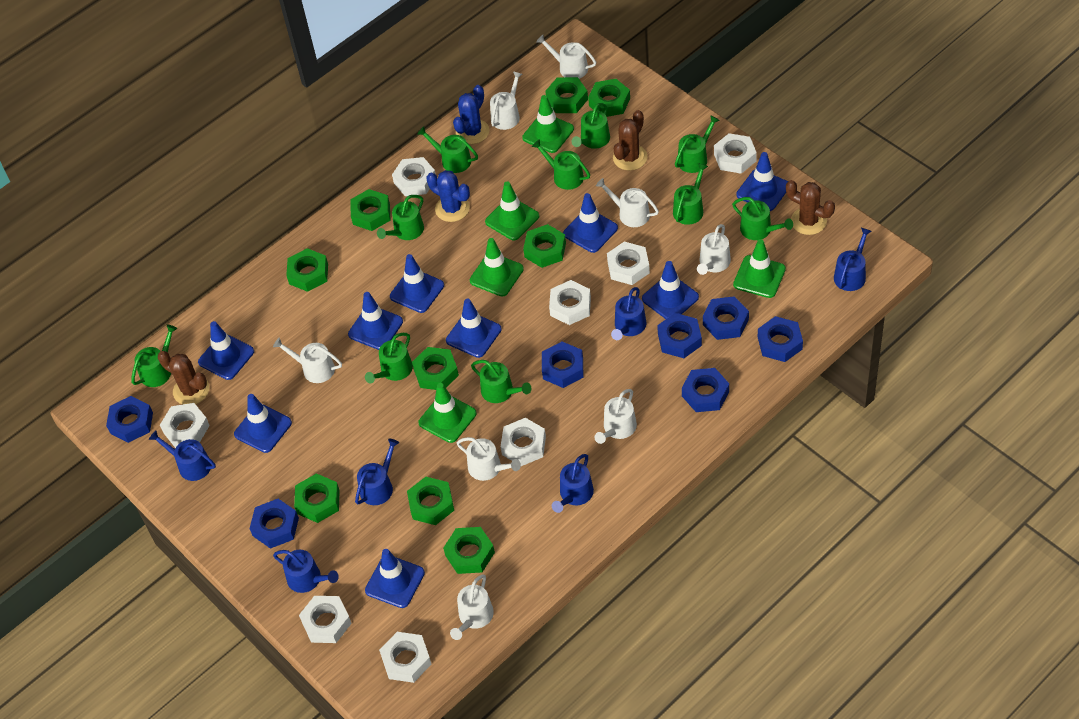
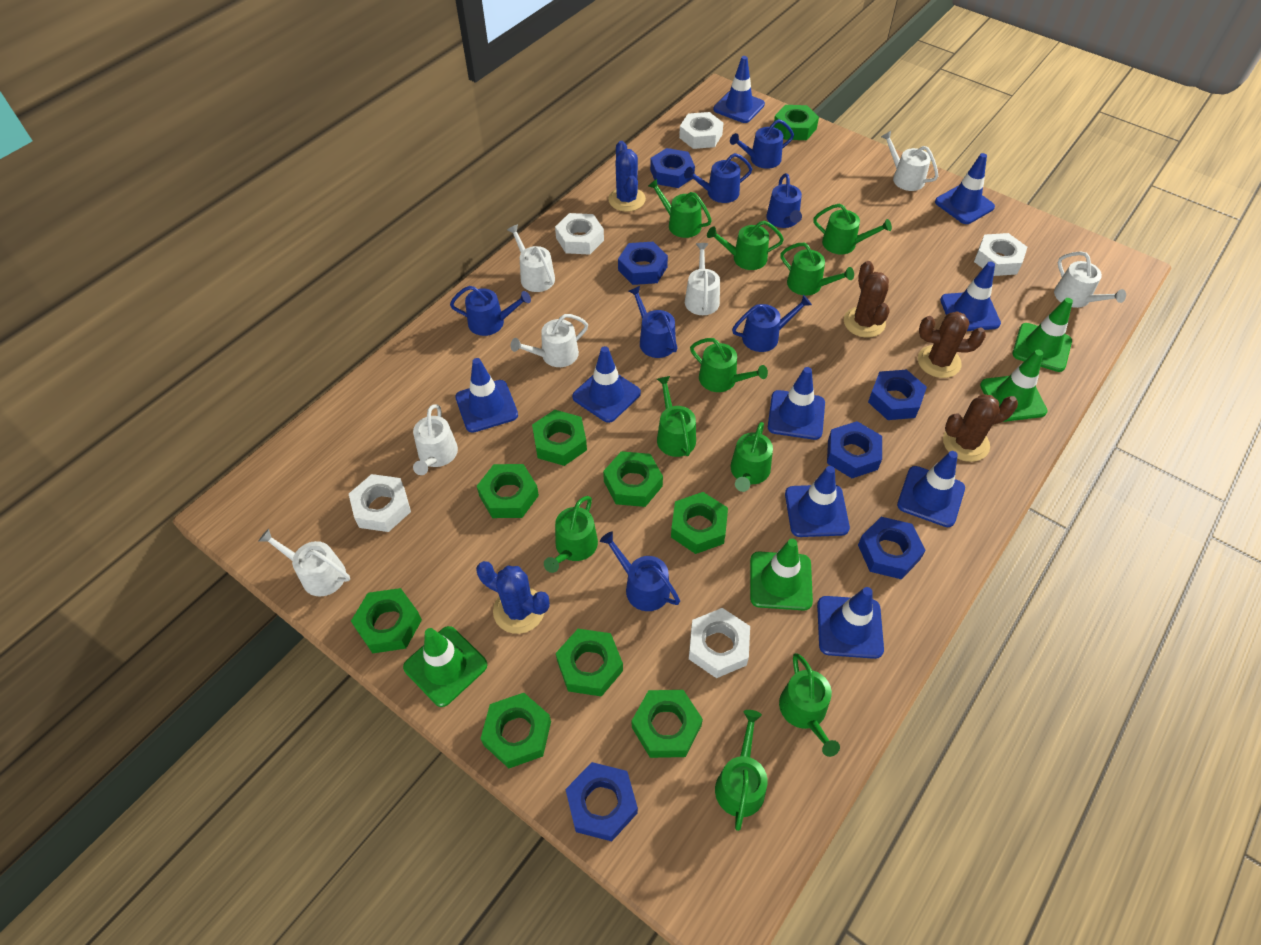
blue nut: [106,396,153,443] [249,499,299,549] [542,342,584,388] [657,313,702,358] [682,368,729,412] [703,296,749,340] [758,316,803,362] = 7 -> [565,762,638,841] [618,242,668,285] [650,148,695,188] [827,421,882,478] [858,517,926,579] [868,370,927,420] = 6
blue watering can: [149,430,216,481] [273,550,339,593] [355,438,399,505] [552,454,594,513] [611,287,646,340] [834,228,871,291] = 6 -> [450,286,531,336] [600,531,680,611] [629,286,677,358] [684,153,752,203] [730,119,794,169] [732,295,812,352] [766,173,802,228] = 7
green traffic cone: [419,383,477,443] [470,238,524,296] [485,181,539,240] [522,95,574,153] [733,239,786,298] = 5 -> [403,626,487,707] [750,539,813,611] [980,350,1048,422] [1012,298,1073,372] = 4
white nut: [160,403,210,448] [299,596,352,643] [379,632,431,683] [392,157,436,196] [501,418,546,466] [549,280,591,325] [607,242,650,285] [714,133,757,174] = 8 -> [349,474,411,532] [555,213,604,255] [679,112,723,149] [689,608,750,678] [974,233,1027,276] = 5
white watering can: [273,338,342,383] [450,574,494,640] [457,437,521,481] [490,71,522,130] [537,35,596,79] [594,389,637,444] [596,178,659,227] [697,224,731,275] = 8 -> [258,529,350,597] [413,404,458,475] [507,224,555,292] [511,314,588,367] [685,243,720,315] [881,131,938,191] [1054,251,1126,308] = 7

